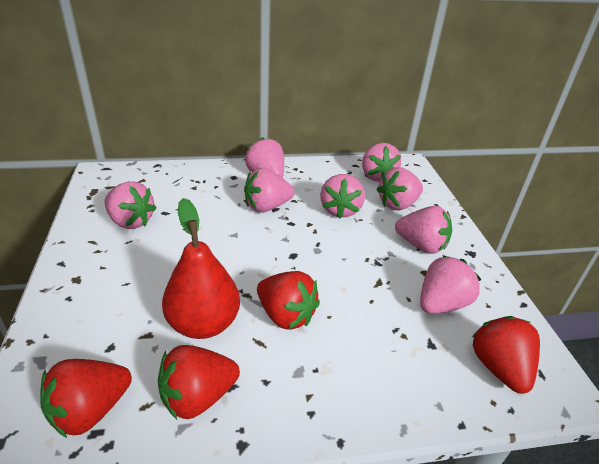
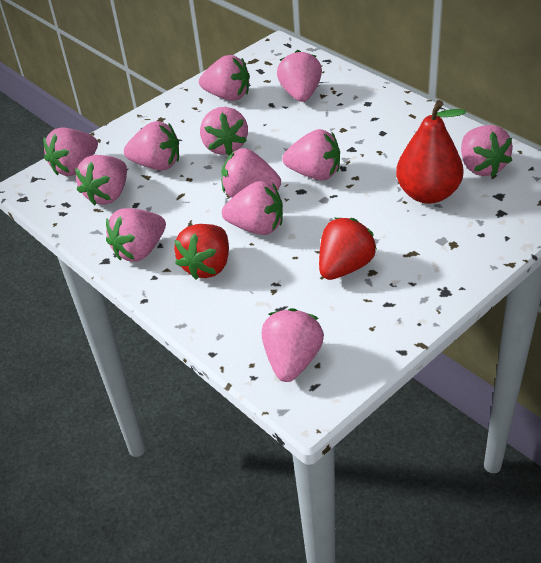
pink strawberry: [104,181,156,229] [244,168,295,213] [245,137,284,177] [320,174,365,219] [362,143,401,182] [376,168,423,210] [395,206,452,254] [420,255,481,314] = 8 -> [43,128,98,176] [75,155,127,206] [106,208,166,261] [124,121,179,171] [199,55,250,101] [200,107,248,156] [221,148,281,198] [222,181,283,235] [262,308,324,382] [277,50,322,102] [282,129,340,180] [461,125,513,177] = 12
red strawberry: [40,359,132,438] [158,345,240,420] [257,271,320,330] [471,316,540,394] = 4 -> [174,224,229,280] [319,218,377,280] = 2

